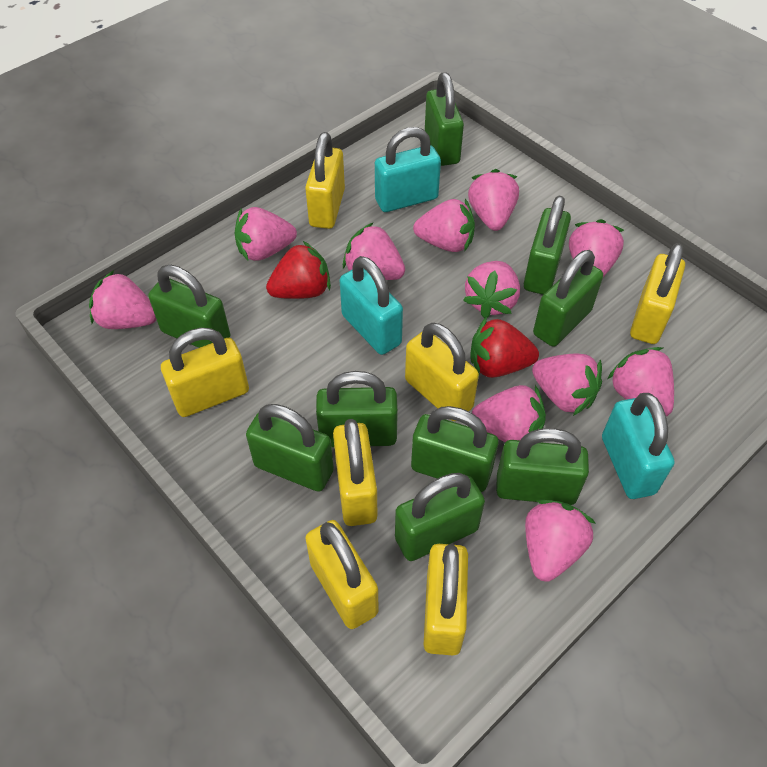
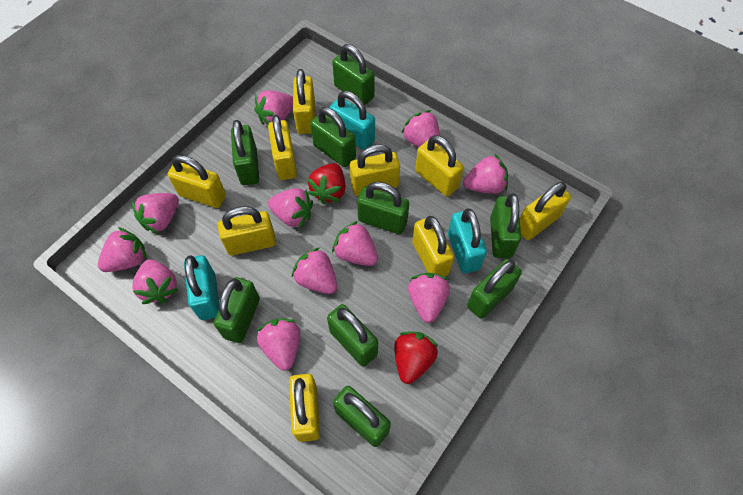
yellow padlock: [161,328,249,417] [305,132,345,229] [305,520,379,629] [333,419,377,526] [405,323,479,421] [424,544,468,655] [630,243,685,344] = 7 -> [168,155,226,208] [218,206,276,256] [268,115,297,180] [289,374,320,442] [293,69,315,134] [350,144,400,196] [412,216,454,276] [415,135,464,197] [520,182,571,240] = 9

